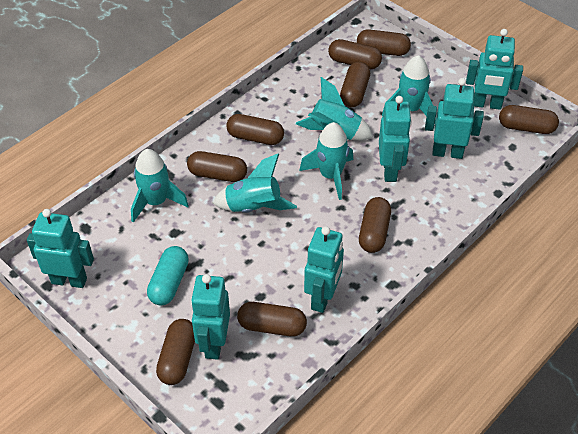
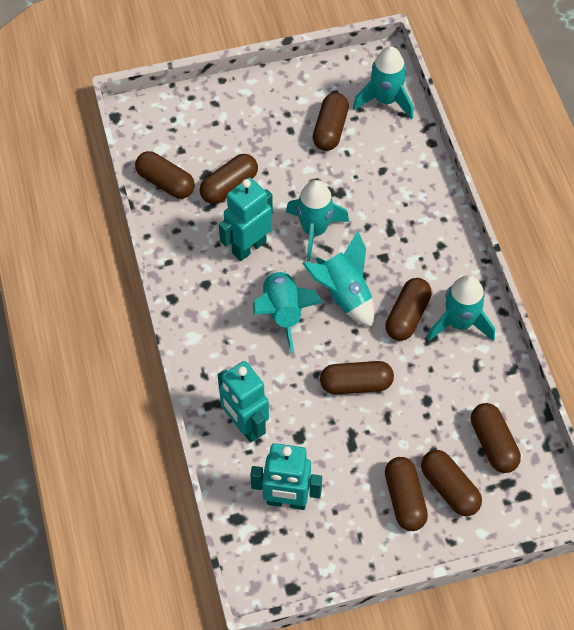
brown capsule: [156,319,195,385] [187,151,247,182] [226,114,284,145] [237,302,307,337] [328,39,382,69] [340,62,370,107] [357,29,411,56] [359,197,391,253] [499,105,559,134] = 9 -> [135,151,195,199] [200,154,258,204] [313,93,349,151] [320,361,394,394] [385,278,432,341] [385,457,428,531] [421,450,482,516] [471,403,521,473] = 8
turquoise capsule: [147,246,189,306] = 1 -> none = 0
turquoise robot: [27,209,94,288] [191,274,230,360] [304,226,344,313] [379,96,412,182] [425,78,484,159] [466,29,523,110] = 6 -> [218,361,269,443] [219,178,273,261] [250,443,322,510] = 3

